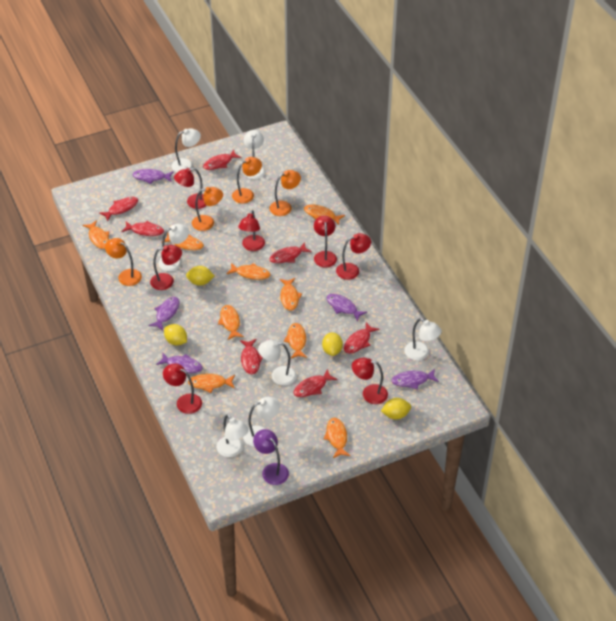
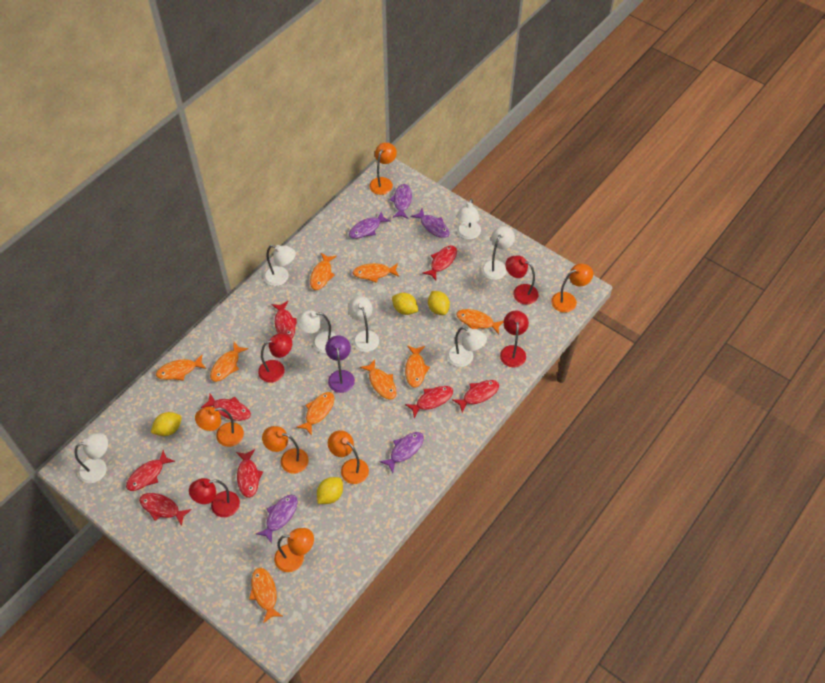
orange lamp: [105,238,142,286] [192,187,223,231] [232,157,262,203] [269,170,301,216] = 4 -> [195,406,244,447] [262,426,309,474] [274,528,314,572] [328,430,369,484] [369,143,397,195] [551,264,593,313] = 6
red fish: [99,197,138,221] [121,221,164,236] [203,149,242,170] [240,339,263,374] [270,242,312,263] [293,369,337,397] [344,322,379,354] = 7 -> [126,450,175,491] [139,493,192,526] [201,394,251,421] [236,449,263,498] [271,301,297,339] [405,386,453,418] [422,245,457,280] [452,380,499,413] = 8
red lamp: [150,245,182,290] [163,363,202,414] [174,168,207,209] [238,210,265,251] [314,216,337,268] [336,233,371,280] [352,358,388,404] = 7 -> [189,478,240,517] [258,334,292,383] [500,311,529,368] [505,255,538,305] = 4

